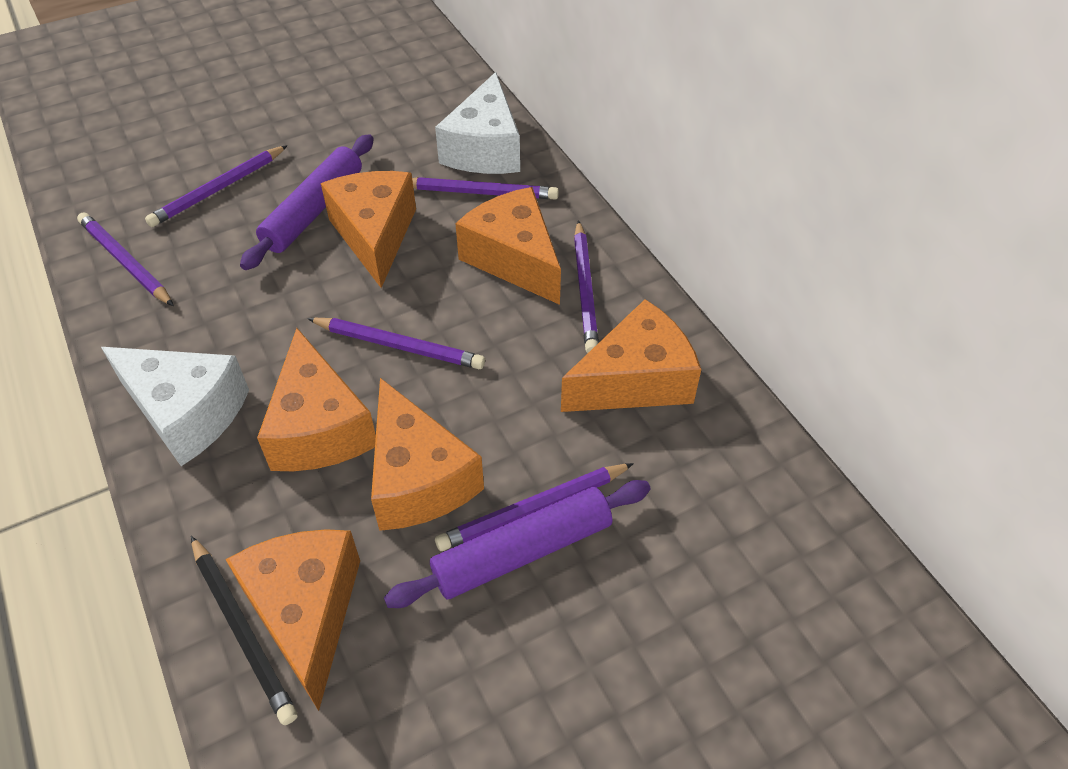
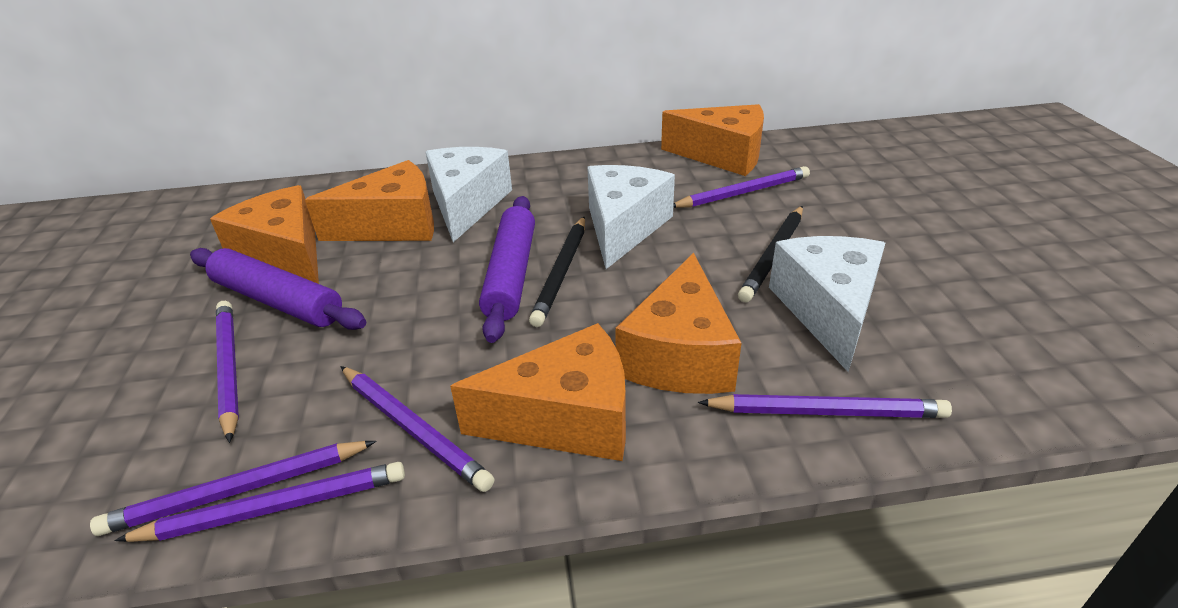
black pencil: [191,536,298,725] = 1 -> [529,216,585,327] [738,206,803,302] = 2
orange cheese: [225,529,360,711] [257,328,376,471] [321,171,416,288] [371,378,484,531] [455,187,561,305] [561,299,701,412] = 6 -> [210,185,319,284] [305,160,434,241] [450,323,626,461] [615,253,742,394] [661,104,764,176] = 5
white cheese: [101,347,249,466] [435,72,520,174] = 2 -> [426,147,512,242] [587,165,675,269] [769,236,885,372] = 3

